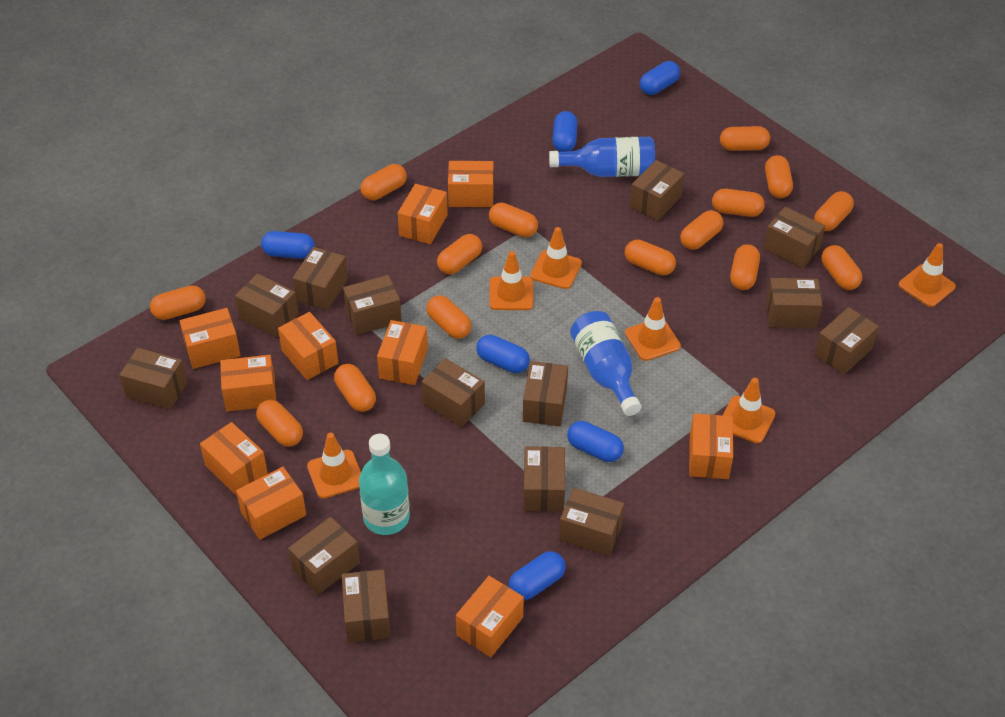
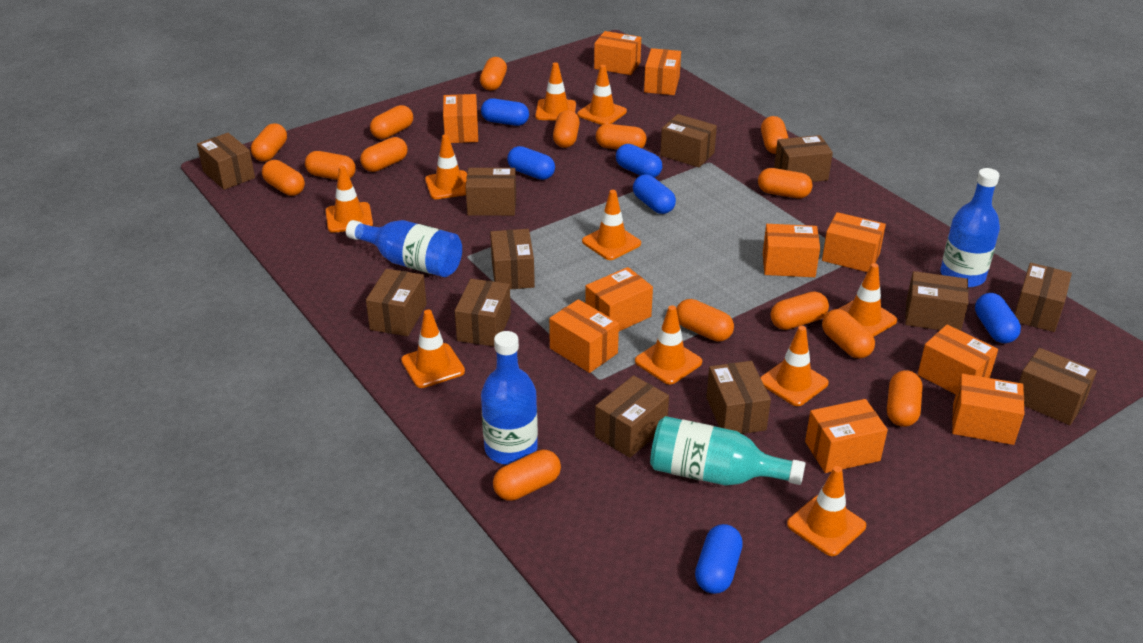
blue bottle: [549,137,655,177] [570,311,641,416] = 2 -> [346,220,462,277] [481,331,538,465] [940,168,1000,288] = 3
brown box: [120,348,187,410] [235,273,299,337] [288,517,360,595] [292,247,348,311] [342,569,391,643] [343,275,402,335] [422,358,485,427] [523,361,568,426] [523,446,565,512] [559,488,624,556] [630,160,684,221] [763,207,825,268] [766,278,822,328] [814,307,879,375] = 14 -> [197,133,255,190] [366,269,427,336] [455,279,511,346] [466,168,516,216] [490,229,535,289] [595,375,669,458] [660,114,717,167] [706,361,771,434] [774,135,833,182] [905,271,969,331] [1014,263,1072,332] [1019,348,1097,425] = 12
orange traffic cone: [307,433,361,499] [489,251,533,310] [530,227,582,289] [625,297,681,361] [722,378,775,443] [899,243,956,307] = 6 -> [325,166,373,233] [401,310,465,388] [425,134,467,199] [535,62,576,121] [577,65,627,125] [582,190,641,260] [635,305,702,385] [760,326,829,406] [787,466,866,556] [838,263,897,337] = 10

